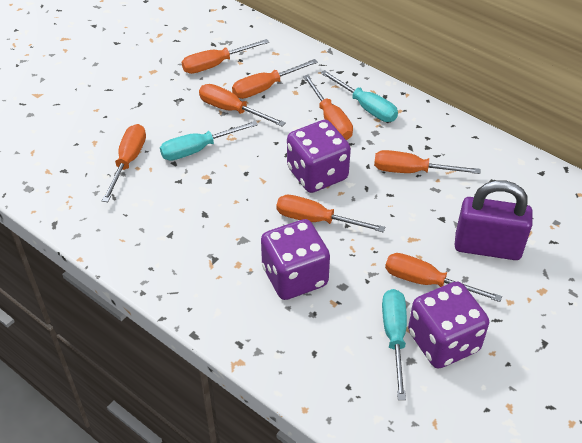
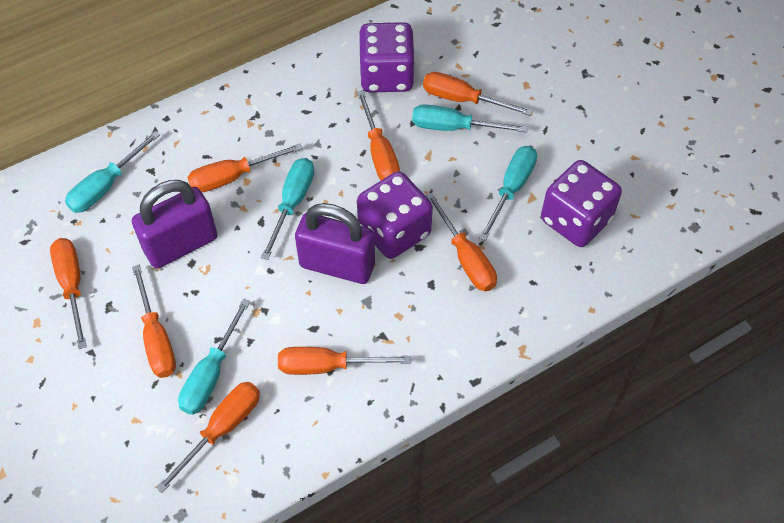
purple padlock: [455,180,533,260] = 1 -> [132,180,218,268] [295,203,375,284] = 2
turquoise screwdriver: [160,121,258,161] [321,70,398,122] [382,289,407,400] = 3 -> [65,131,160,213] [178,298,251,415] [261,158,314,260] [412,104,528,133] [479,146,537,241] = 5

